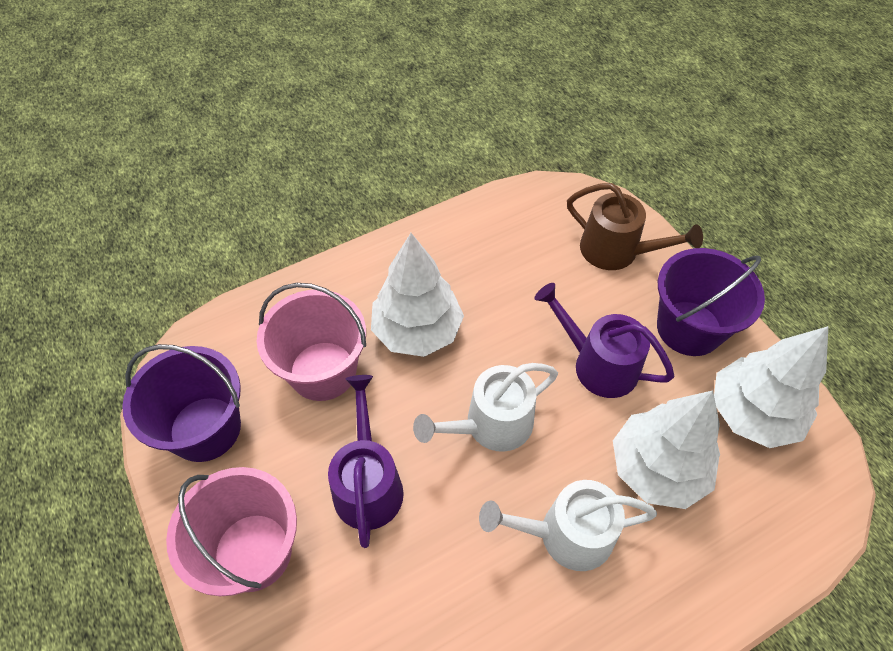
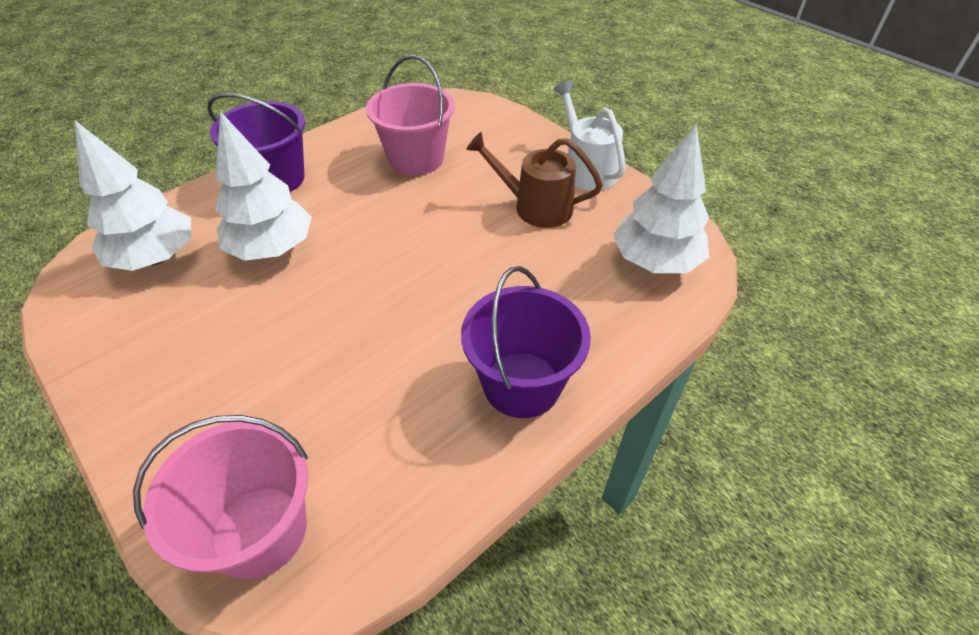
purple watering can: [328,375,404,548] [534,283,674,398] = 2 -> none = 0
white watering can: [413,363,558,452] [479,480,657,571] = 2 -> [553,81,625,191] = 1

